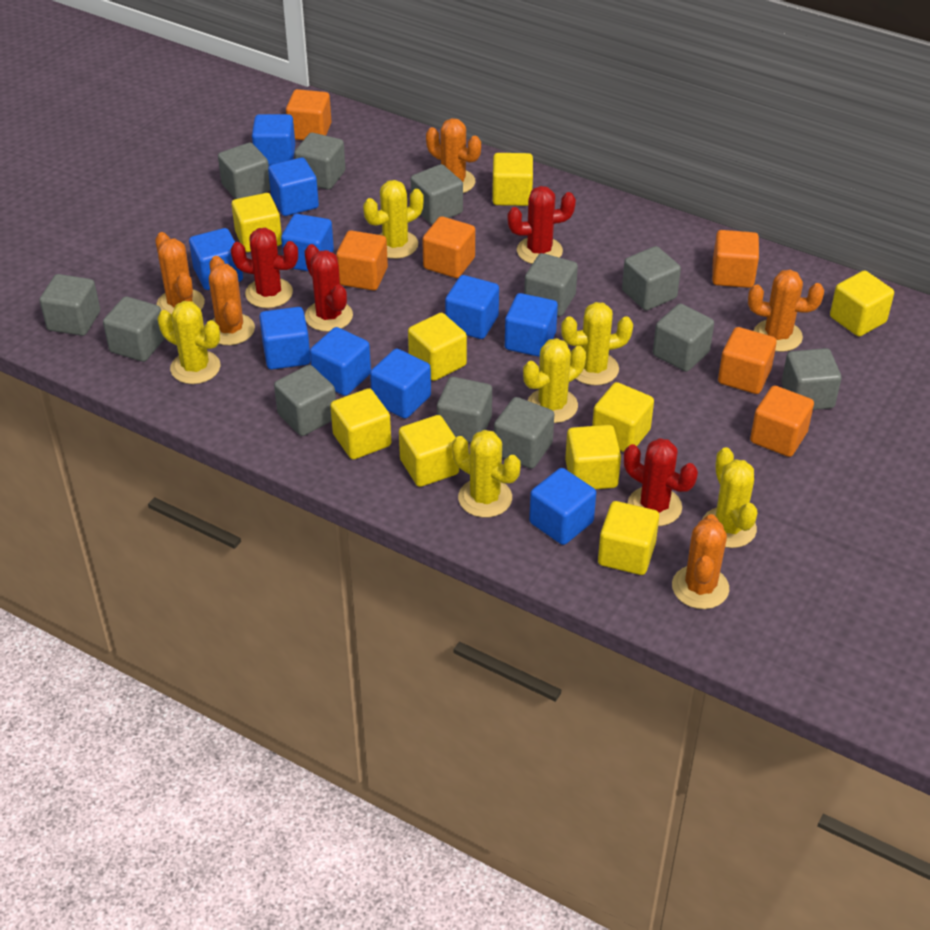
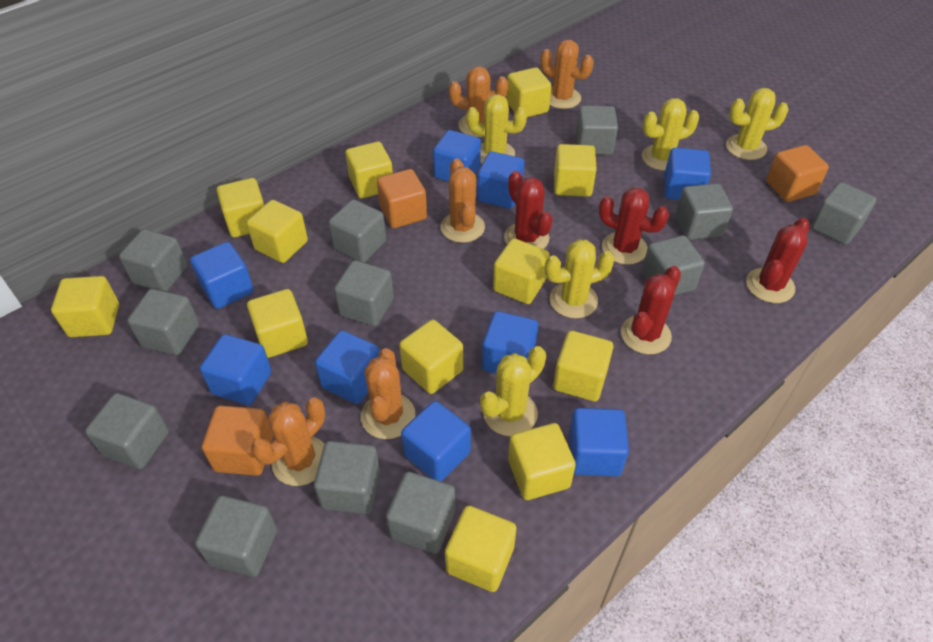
blue cube: [189,228,243,290] [252,114,295,166] [259,307,311,369] [268,158,319,216] [281,214,334,271] [310,327,371,396] [370,349,431,419] [445,275,499,339] [505,293,558,357] [529,468,596,545] = 10 -> [190,242,254,309] [200,334,271,405] [315,330,379,404] [401,401,471,481] [433,130,481,182] [477,151,524,209] [482,311,538,374] [569,408,629,476] [664,148,711,200] = 9
orange cube: [286,89,332,140] [336,230,388,290] [422,216,475,278] [712,230,759,288] [718,327,777,394] [750,385,814,457] = 6 -> [202,406,273,476] [377,169,427,228] [766,145,829,202] = 3
yellow cactus: [158,301,220,384] [363,180,424,259] [452,430,520,518] [523,338,586,423] [561,302,633,385] [702,447,757,548] = 6 -> [466,94,527,164] [480,346,546,436] [545,239,615,318] [642,98,699,171] [726,88,789,160] = 5
yellow cube: [232,193,282,252] [330,388,391,460] [399,415,459,487] [408,313,467,381] [492,153,533,206] [565,425,621,489] [592,382,654,452] [598,501,659,575] [830,271,894,337] = 9 -> [51,276,119,337] [217,178,264,237] [246,200,308,263] [247,289,308,358] [345,141,393,198] [399,320,463,394] [445,506,517,592] [493,238,549,304] [507,67,552,117] [508,423,576,500] [553,331,613,402] [554,144,597,197] = 12

